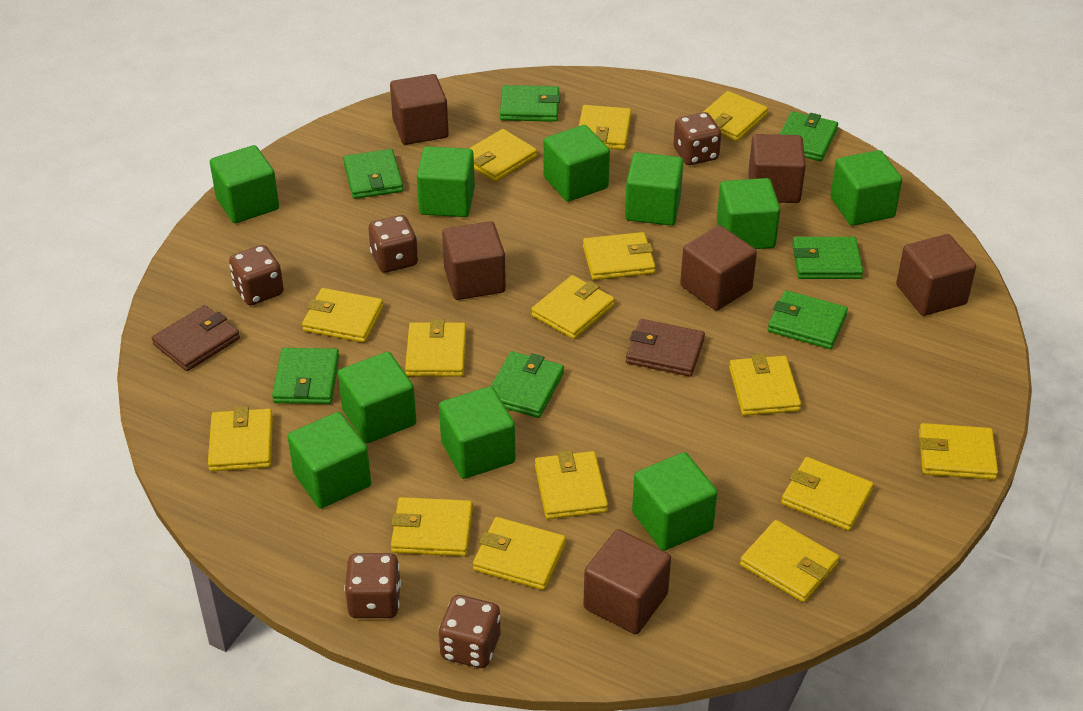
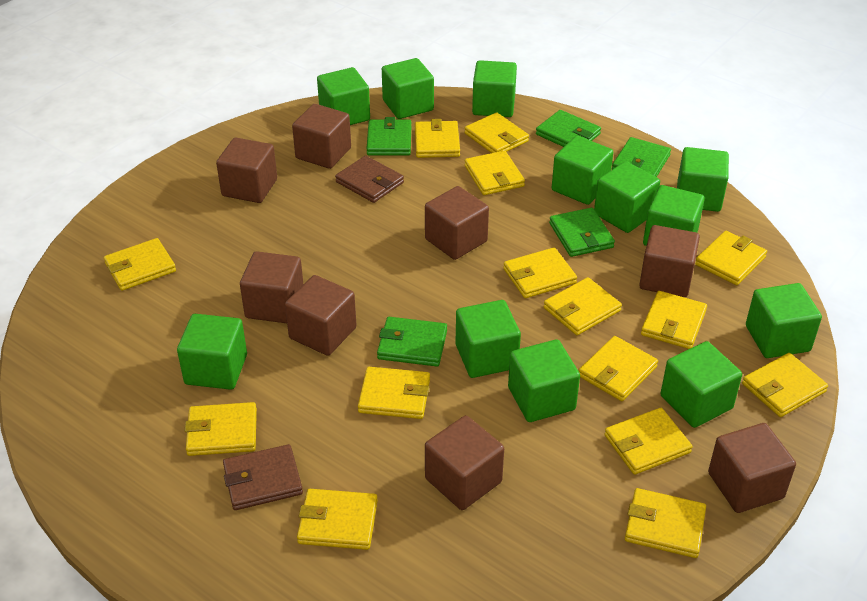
brown cube: [390,74,449,145] [442,221,506,300] [583,529,671,634] [680,225,757,311] [748,134,806,203] [896,234,976,316] = 6 -> [216,138,277,203] [240,251,303,323] [285,275,357,356] [292,104,351,169] [425,186,489,260] [425,415,504,510] [639,225,700,297] [708,423,796,513] = 8
brown dice: [229,245,284,305] [344,553,401,618] [368,215,418,273] [439,595,500,668] [673,112,721,165] = 5 -> none = 0
green cube: [210,145,279,223] [288,412,371,508] [338,352,416,443] [417,146,475,217] [439,386,515,479] [544,125,610,202] [625,152,683,226] [632,452,717,551] [717,178,780,249] [830,150,902,226] = 10 -> [177,314,247,390] [317,67,370,125] [382,58,434,119] [456,300,521,378] [472,60,517,117] [508,339,580,422] [552,136,613,205] [594,161,660,233] [643,185,705,246] [660,341,742,428] [677,147,729,212] [746,283,822,358] = 12
green wallet: [272,348,339,404] [343,149,403,199] [491,351,564,418] [500,85,560,122] [768,290,848,349] [779,111,838,161] [792,237,863,279] = 7 -> [366,117,411,155] [377,317,447,367] [536,110,601,147] [549,208,615,257] [612,137,671,177] = 5

